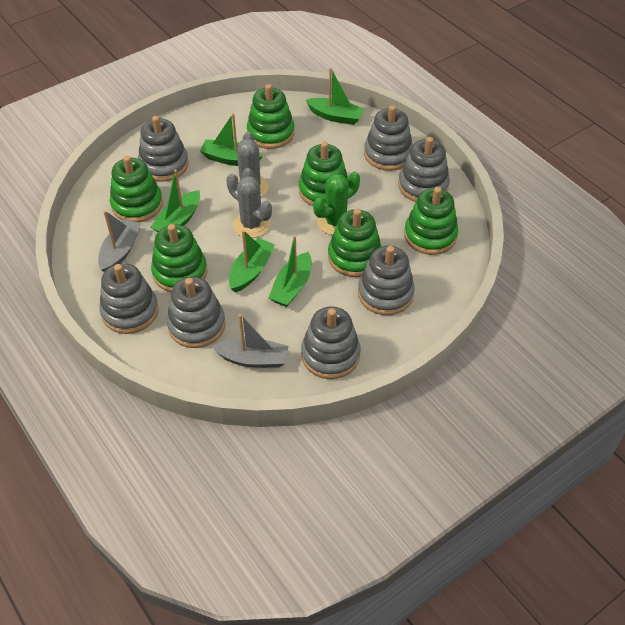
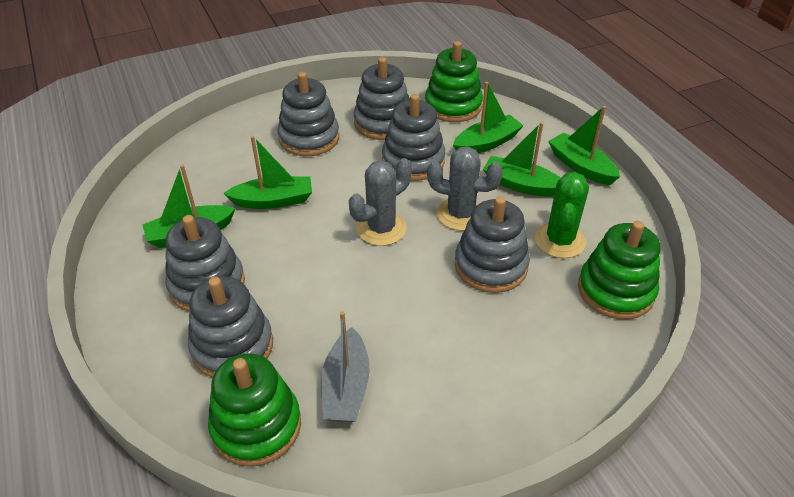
green stacking toy: [110,156,163,223] [151,224,207,292] [247,84,295,149] [299,142,348,206] [328,209,382,277] [404,187,458,255] = 6 -> [208,353,301,467] [425,41,483,122] [578,221,660,319] = 3
grey boat: [98,210,141,272] [211,314,288,368] = 2 -> [321,311,370,422] = 1
grey stacking toy: [99,263,158,334] [138,116,189,181] [167,277,226,348] [301,306,361,379] [358,246,415,315] [364,105,413,171] [398,137,450,202] = 7 -> [165,215,245,312] [188,276,273,378] [277,72,339,156] [354,57,410,140] [382,94,445,181] [455,196,530,293] = 6

